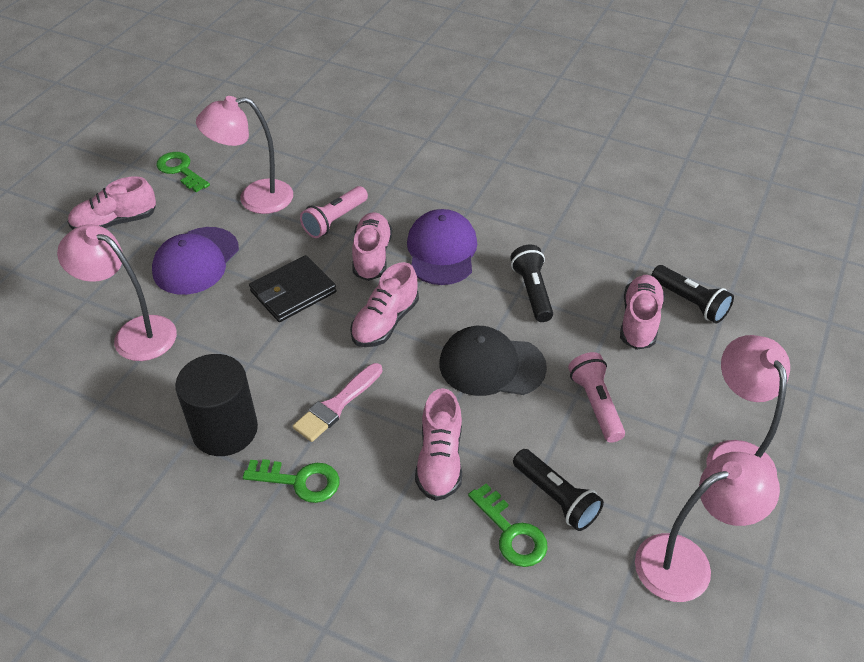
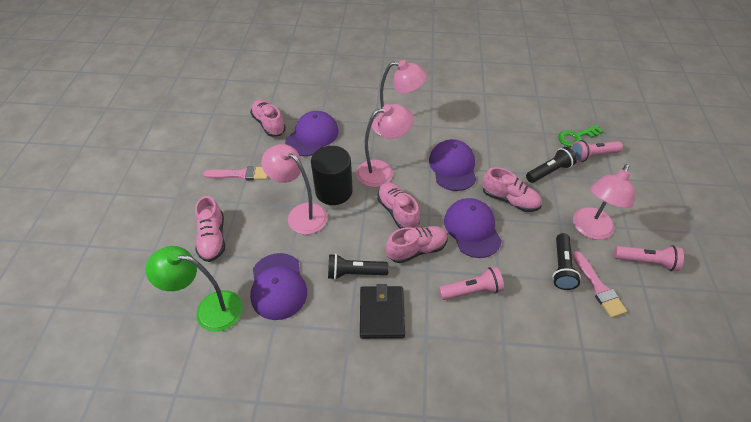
black cap: [439,326,547,396] = 1 -> none = 0
green key: [156,152,210,192] [243,459,339,503] [468,484,548,567] = 3 -> [558,125,603,147] = 1
green lamp: none = 0 -> [145,246,243,332] = 1
pink brush: [293,363,383,442] = 1 -> [203,166,268,181] [572,251,627,318] = 2
pink flashlight: [300,186,368,238] [568,352,625,443] = 2 -> [439,267,504,300] [571,140,623,162] [614,245,684,271] = 3
purple cap: [152,227,239,295] [407,209,477,285] = 2 -> [250,253,307,320] [285,111,339,156] [429,139,476,191] [444,198,502,258] = 4

